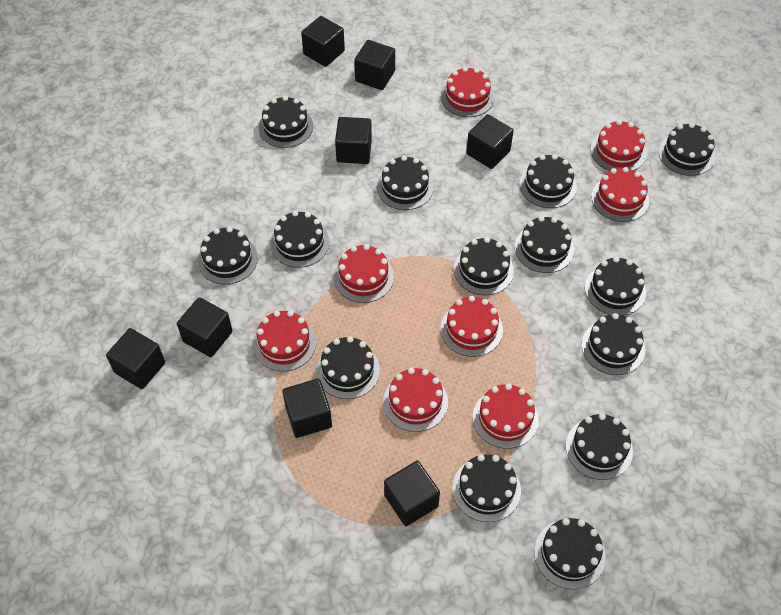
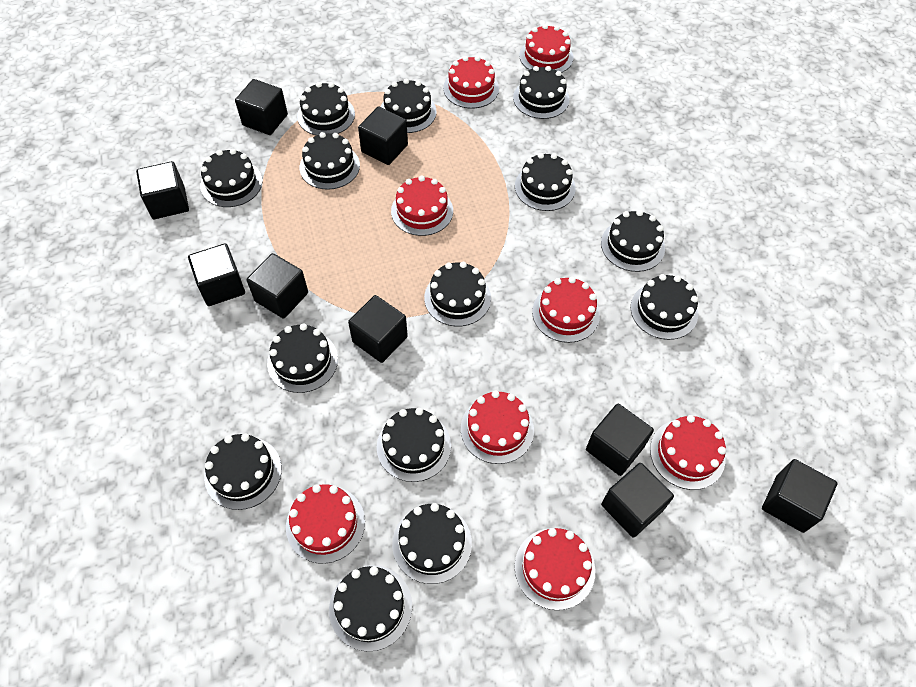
black cube: [106,328,165,389] [177,297,233,357] [282,379,332,438] [301,16,345,67] [335,117,372,164] [354,40,395,90] [384,461,440,526] [466,114,514,169] = 8 -> [136,161,189,219] [188,243,245,306] [235,79,288,135] [246,253,308,319] [348,295,408,363] [358,107,408,165] [586,403,654,476] [601,463,674,538] [762,459,837,533] = 9

